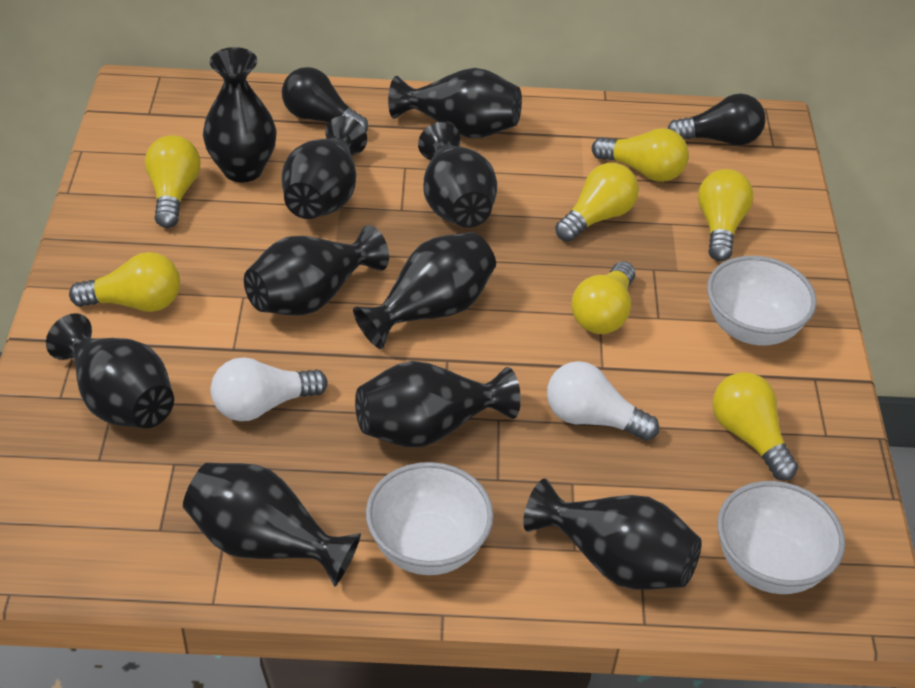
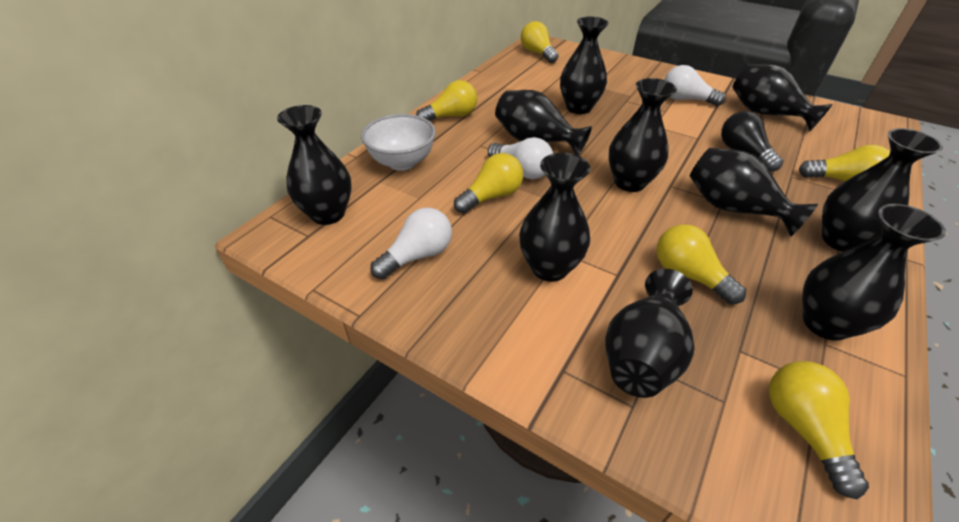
black light bulb: [282,67,368,132] [668,93,766,146] = 2 -> [721,111,783,172] = 1
white bowl: [366,462,494,575] [707,256,817,345] [717,481,845,594] = 3 -> [361,114,436,171] = 1
white light bulb: [211,358,328,421] [547,361,659,441] = 2 -> [371,208,452,279] [488,137,553,179] [664,65,726,106] = 3
yellow light bulb: [69,252,180,312] [145,135,200,228] [555,163,639,242] [572,261,635,334] [592,128,689,182] [698,169,753,261] [713,372,798,481] = 7 -> [416,80,477,121] [454,153,523,213] [521,21,559,63] [656,224,746,304] [769,361,869,499] [799,145,890,182] = 6

